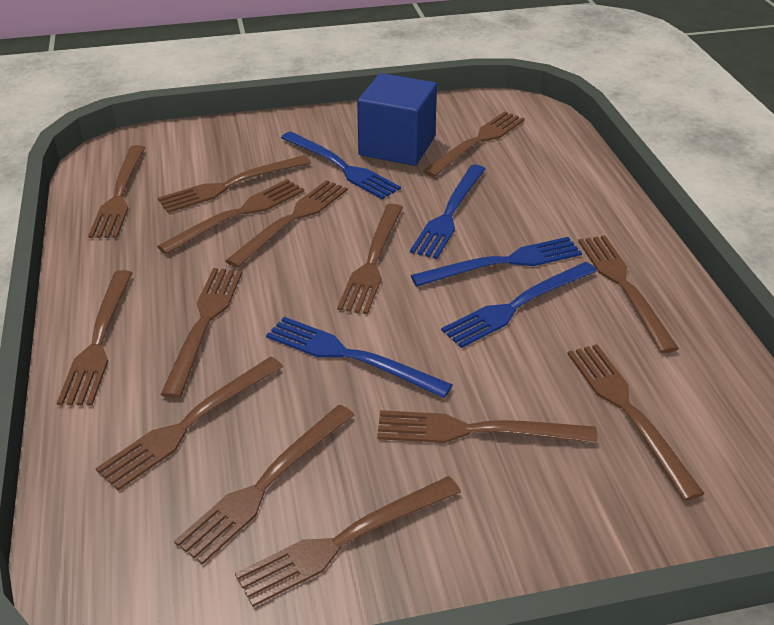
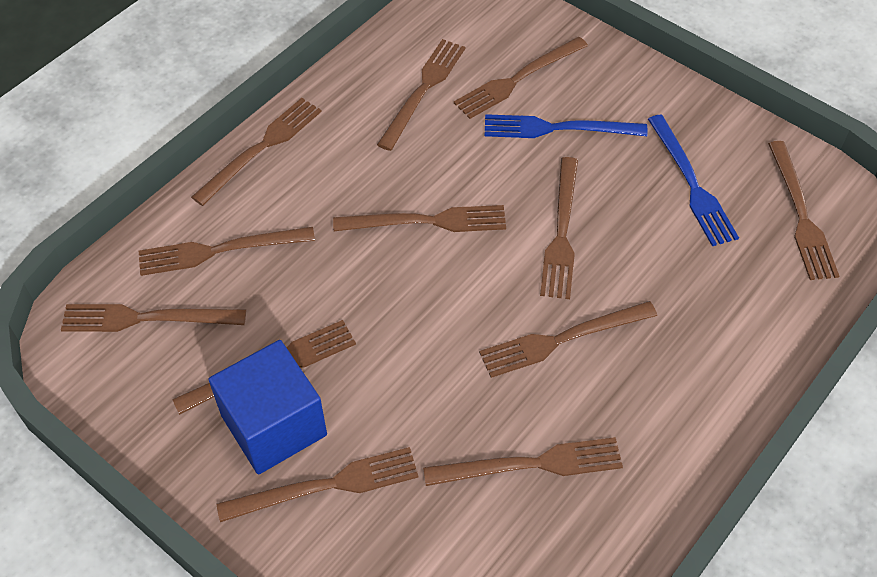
blue fork: [266,317,453,398] [281,132,401,199] [410,165,485,259] [411,237,582,287] [441,262,597,348] = 5 -> [485,114,648,138] [648,115,739,246] = 2
brown fork: [57,270,132,406] [88,145,145,238] [95,357,283,491] [157,179,304,255] [158,155,311,213] [161,268,242,399] [174,405,354,565] [225,180,348,268] [235,476,461,607] [337,204,403,315] [377,410,598,443] [423,111,525,177] [568,344,704,501] [578,236,679,353] = 14 -> [61,304,246,332] [139,227,315,276] [172,320,356,415] [191,98,322,206] [217,447,419,522] [333,205,506,232] [377,39,465,151] [423,437,623,486] [454,37,588,119] [479,301,657,378] [540,157,578,299] [768,141,839,280] = 12

